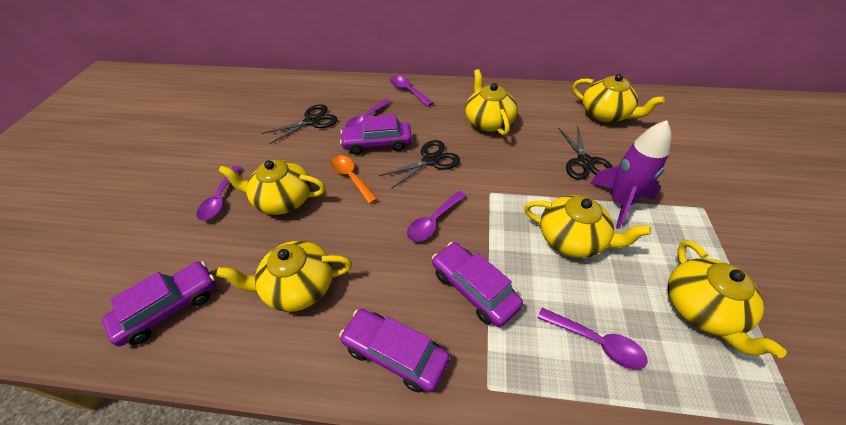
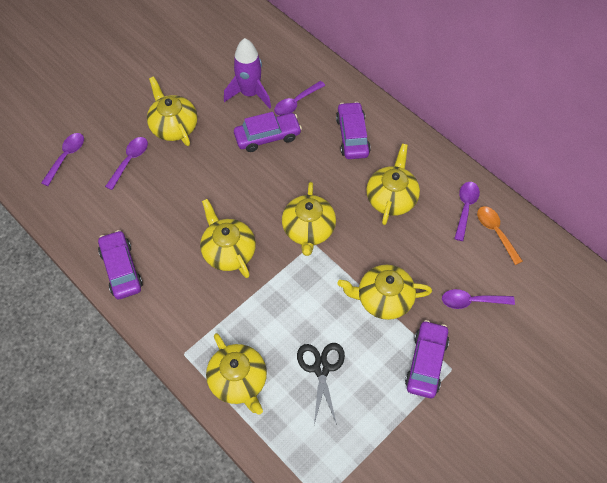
black scissors: [262,104,337,144] [379,140,460,190] [558,125,613,180] = 3 -> [297,343,345,425] = 1

